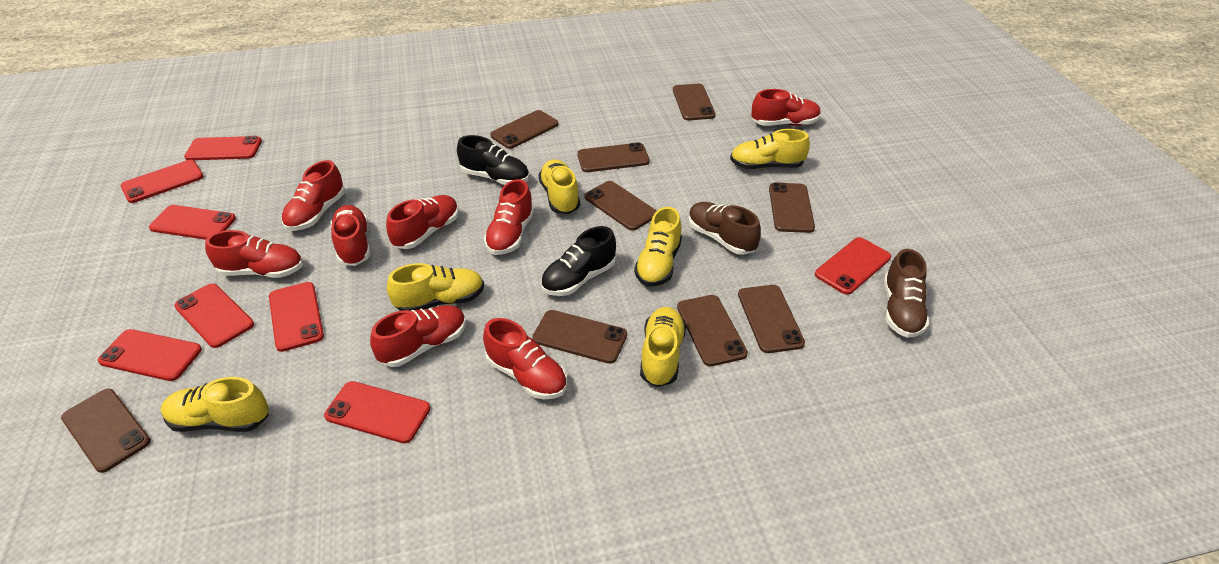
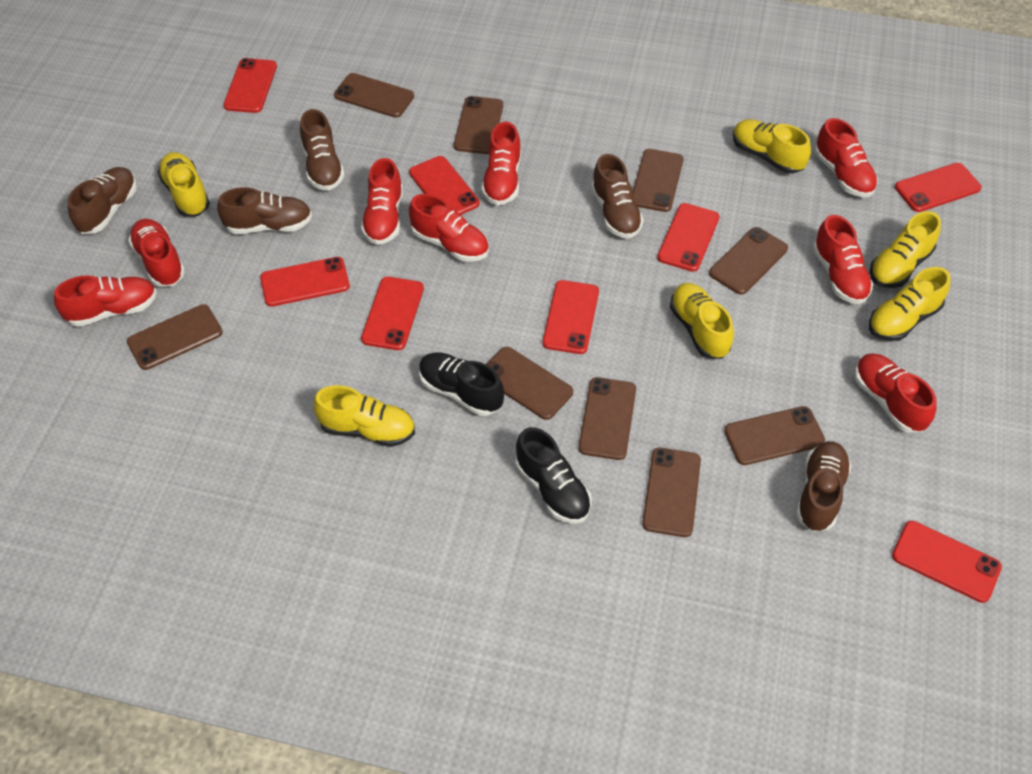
brown shoe: [688,202,761,255] [884,249,929,338] = 2 -> [68,167,137,234] [217,187,312,234] [300,109,345,191] [591,154,644,239] [796,441,851,532] = 5

